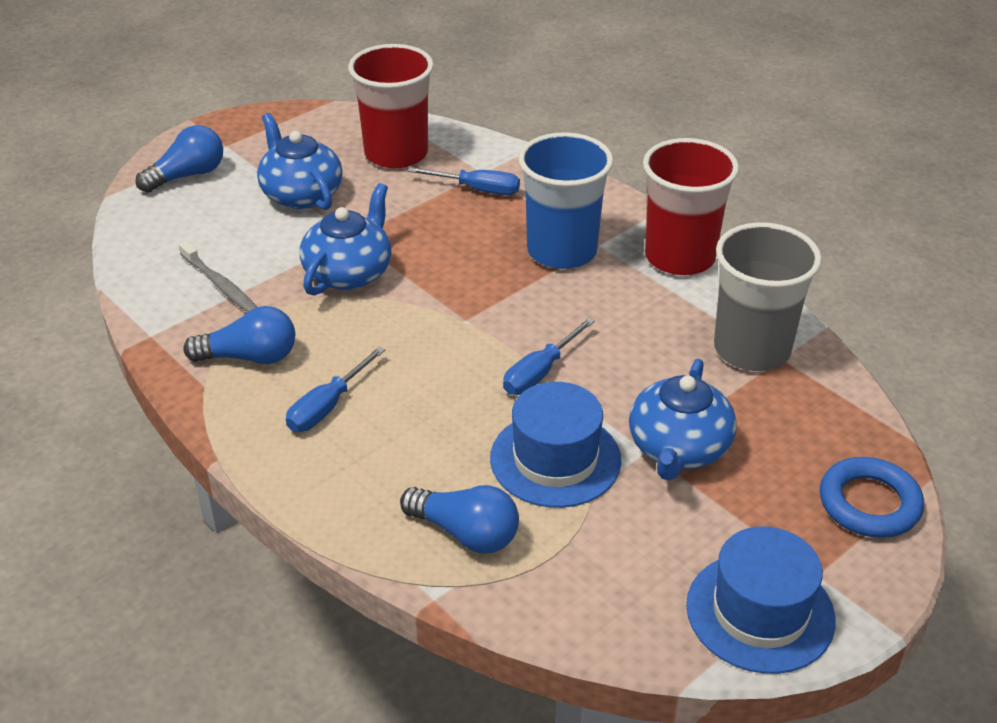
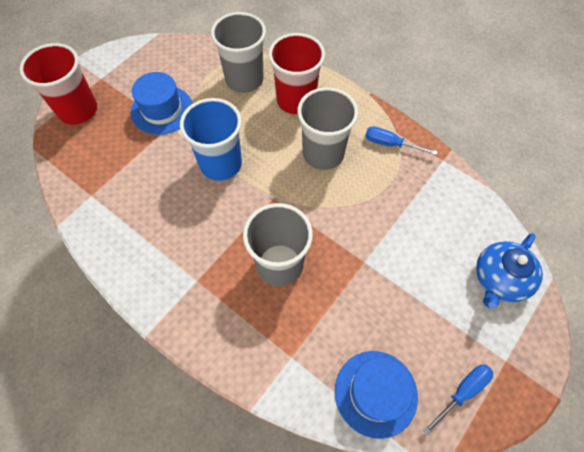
blue light bulb: [136,125,223,193] [183,306,295,364] [400,485,519,554] = 3 -> none = 0
blue ring: [820,457,924,538] = 1 -> none = 0
blue screwdriver: [286,346,385,432] [407,167,520,195] [503,317,595,395] = 3 -> [365,126,438,155] [423,364,493,435] = 2
blue teapot: [257,113,343,210] [300,183,391,296] [629,359,737,480] = 3 -> [476,233,543,309] = 1
grey cup: [714,222,822,371] = 1 -> [211,12,266,93] [243,203,313,286] [297,87,358,170] = 3
grey toothbrush: [179,241,257,312] = 1 -> none = 0

